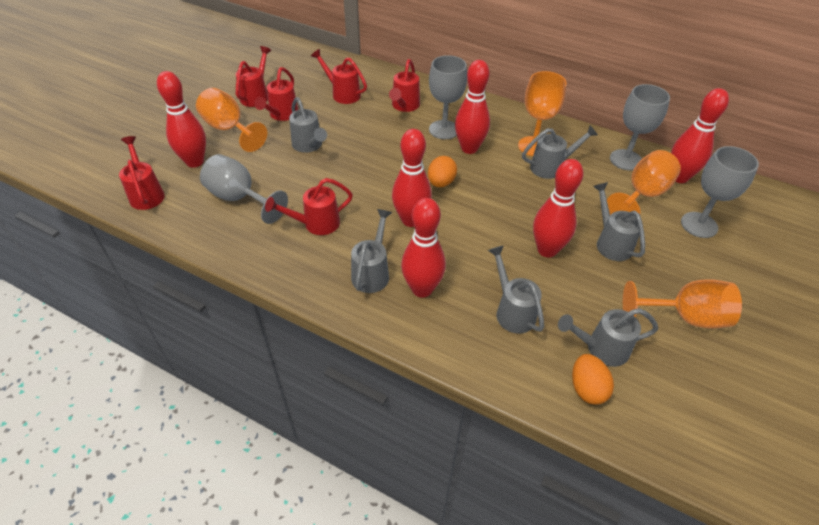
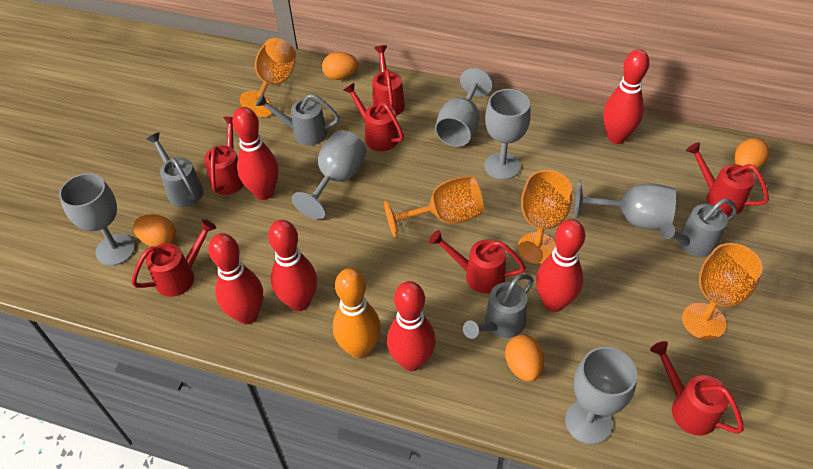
grey goblet: [200,154,288,224] [429,55,467,139] [610,84,670,170] [681,146,759,238] = 4 -> [59,173,135,266] [292,130,367,219] [435,68,493,147] [484,89,531,180] [565,347,637,444] [575,180,676,229] = 6
grey watering can: [289,97,327,153] [351,209,392,293] [488,245,544,334] [522,125,598,179] [558,308,658,367] [593,182,645,261] = 6 -> [146,132,204,207] [256,94,339,146] [463,274,534,339] [659,199,737,257] = 4
orange bowling pin: none = 0 -> [333,268,381,359] = 1
orange egg: [428,156,457,187] [572,354,614,405] = 2 -> [133,214,176,247] [322,52,358,80] [505,335,544,382] [734,138,770,171] = 4
red watering can: [119,136,165,210] [236,46,271,107] [254,67,298,121] [265,178,353,235] [311,49,367,104] [389,59,420,112] = 6 -> [131,219,216,297] [204,117,244,195] [343,83,404,151] [373,45,405,116] [429,230,526,294] [650,341,744,435] [686,142,769,215] = 7

